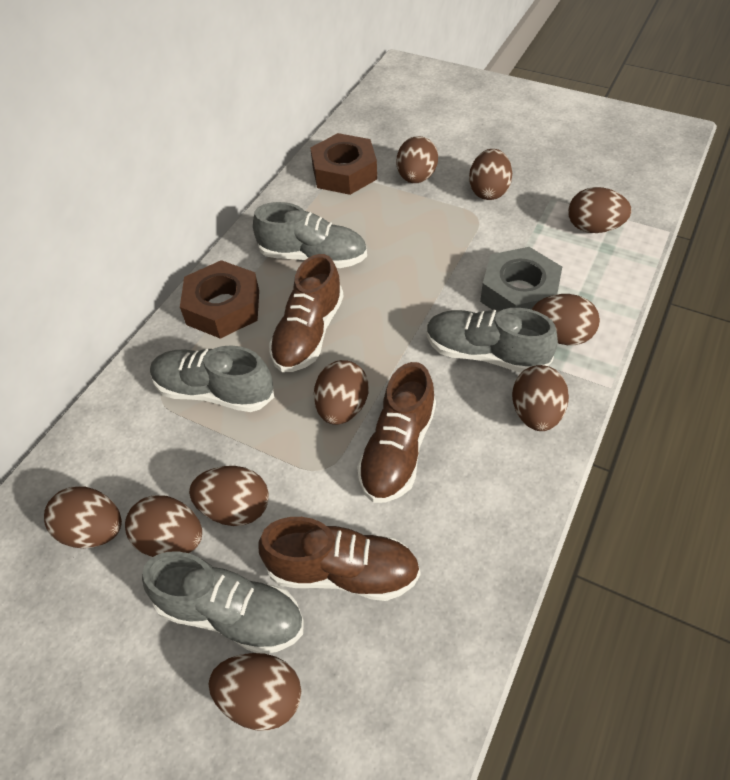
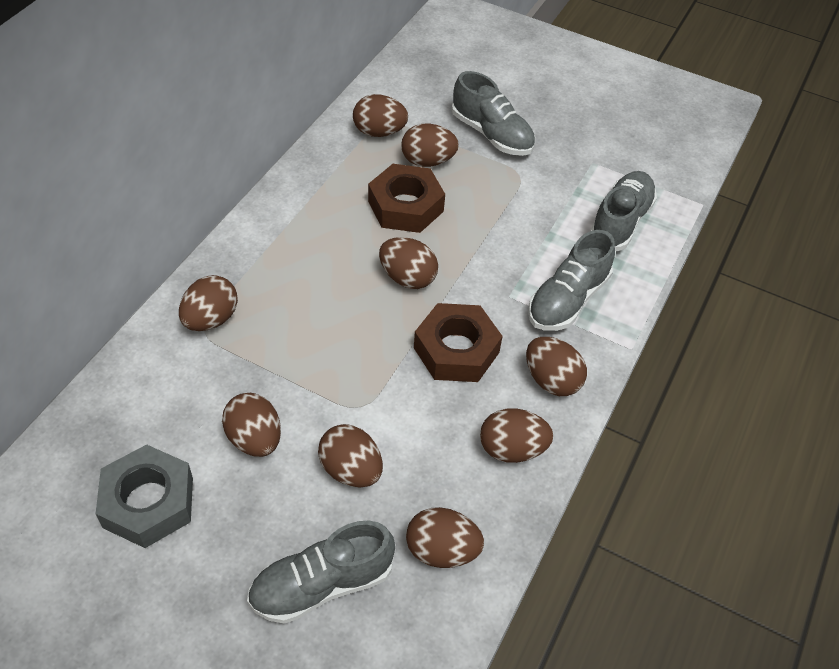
brown egg: [44,487,122,548] [125,495,202,557] [189,466,269,526] [209,653,301,731] [314,360,369,425] [397,136,438,183] [469,149,512,200] [512,365,569,431] [532,294,600,345] [568,187,631,233] = 10 -> [179,275,238,331] [222,393,281,457] [318,424,383,487] [353,94,408,137] [379,237,438,289] [401,124,459,167] [406,507,484,568] [480,409,553,463] [526,337,587,396] = 9
brown shoe: [258,517,420,601] [269,254,344,372] [357,362,436,503] = 3 -> none = 0

